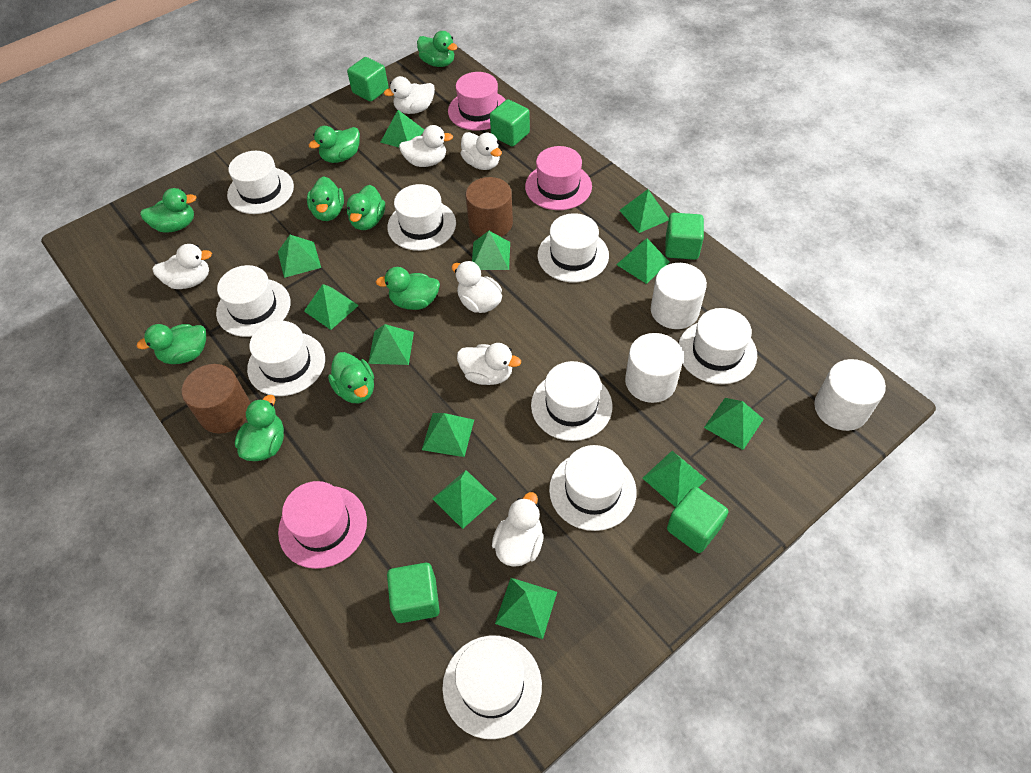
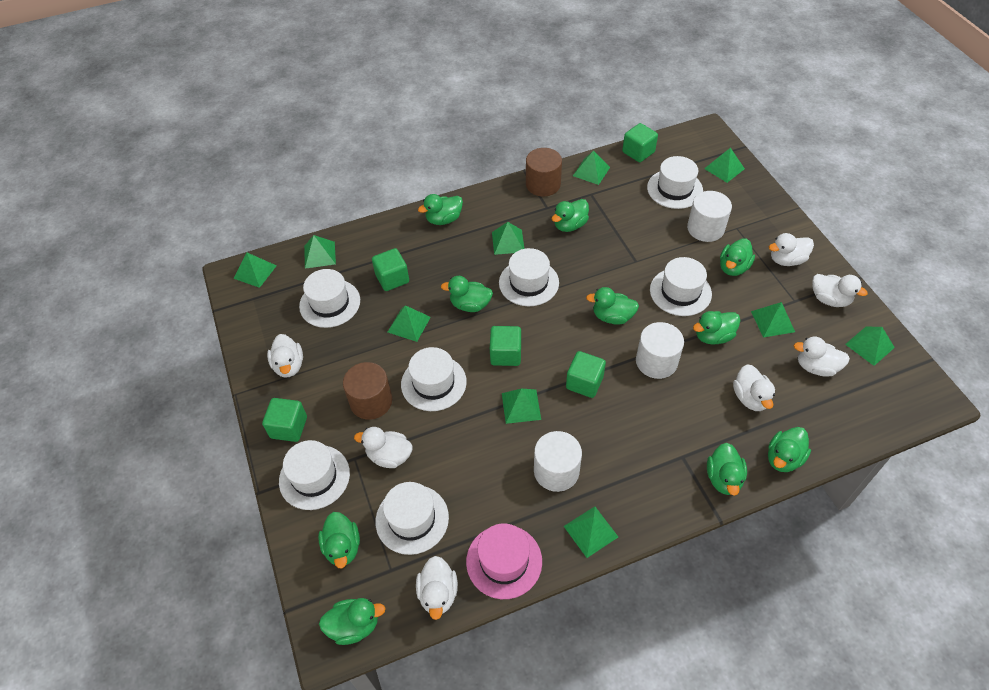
green duck: [136,324,206,364] [140,188,197,233] [235,395,284,461] [307,176,344,221] [309,126,360,163] [328,352,374,403] [347,185,385,230] [376,267,440,310] [417,31,458,67] = 9 -> [318,512,360,568] [319,598,386,645] [418,194,463,225] [441,276,493,312] [552,199,589,232] [586,287,639,325] [693,311,741,345] [707,443,747,496] [720,238,755,276] [768,427,811,472] = 10
green pyramid: [278,235,321,278] [304,284,359,330] [368,324,414,365] [381,110,424,147] [422,413,474,457] [432,470,496,529] [472,231,510,270] [495,578,557,639] [616,238,670,284] [619,189,669,233] [642,451,707,507] [704,398,764,450] = 12 -> [234,253,277,288] [304,235,336,269] [388,305,431,342] [492,222,524,255] [502,389,541,424] [564,506,618,558] [573,151,610,185] [704,148,745,183] [751,302,795,338] [845,327,895,366] = 10
pink hat: [278,481,367,569] [448,72,506,131] [525,146,592,210] = 3 -> [466,523,542,599] = 1
white hat: [216,265,291,337] [227,151,294,214] [247,321,325,396] [387,184,456,251] [442,636,542,739] [531,361,613,441] [538,213,609,282] [549,445,637,531] [678,308,757,384] = 9 -> [279,440,350,510] [299,269,360,328] [375,482,449,555] [401,347,467,411] [499,248,559,306] [647,156,703,209] [650,257,712,316] = 7

